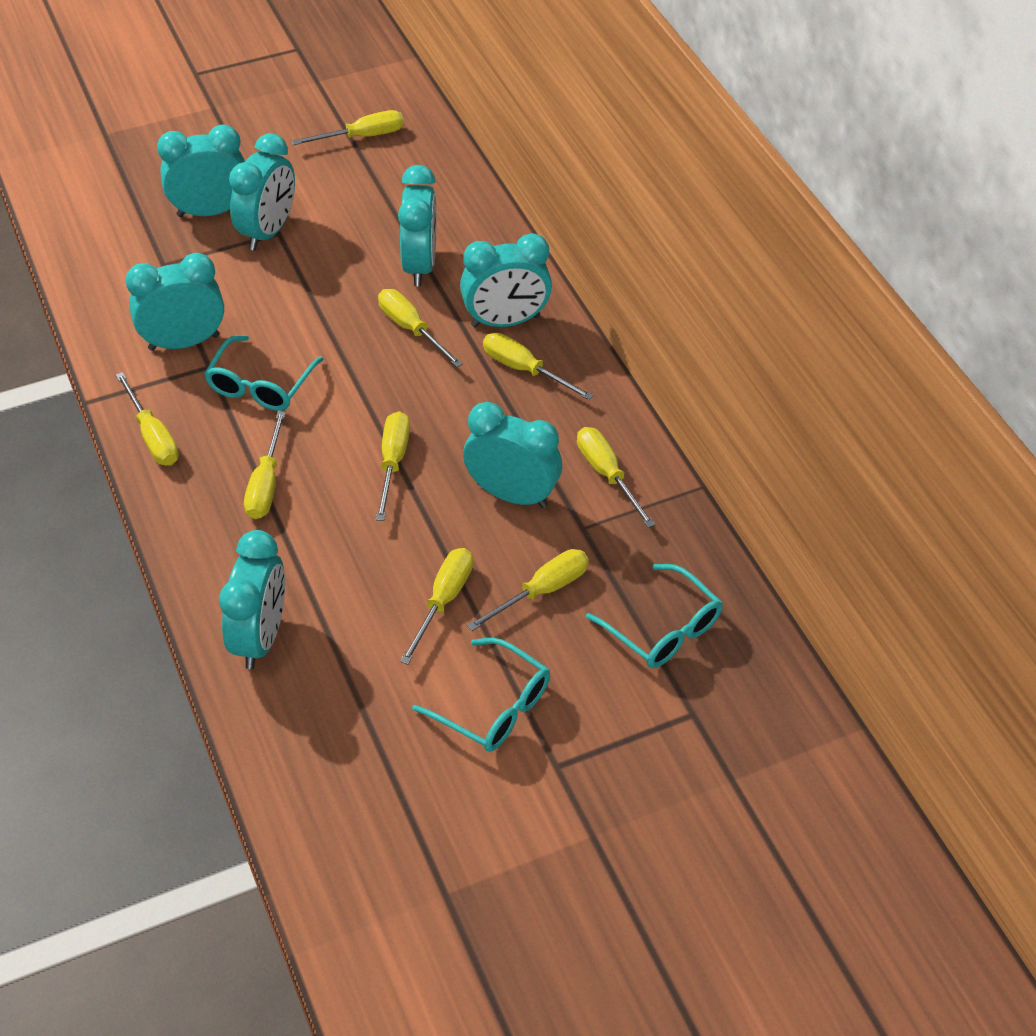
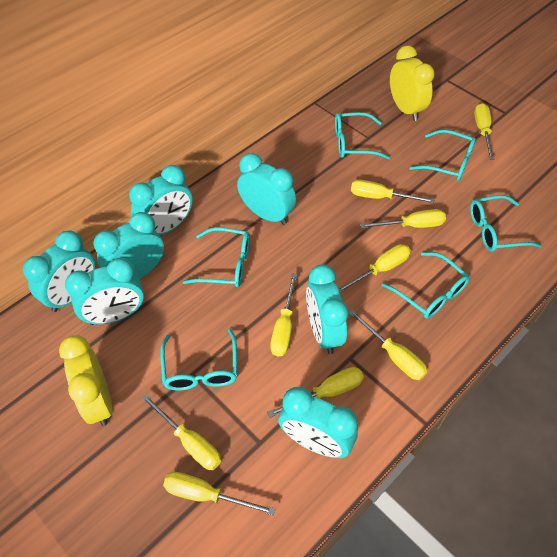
turquoise glasses: [204,335,324,411] [412,638,550,752] [586,564,723,668] = 3 -> [160,329,237,391] [183,227,250,287] [335,112,390,159] [382,252,470,319] [410,129,476,181] [470,195,542,252] = 6
yellow clock: none = 0 -> [59,335,113,426] [390,46,435,121] = 2

